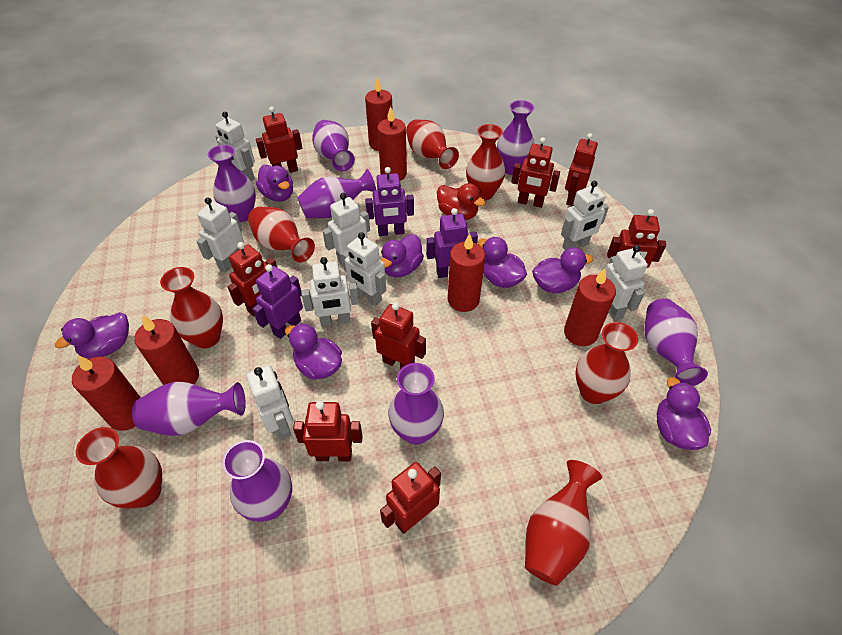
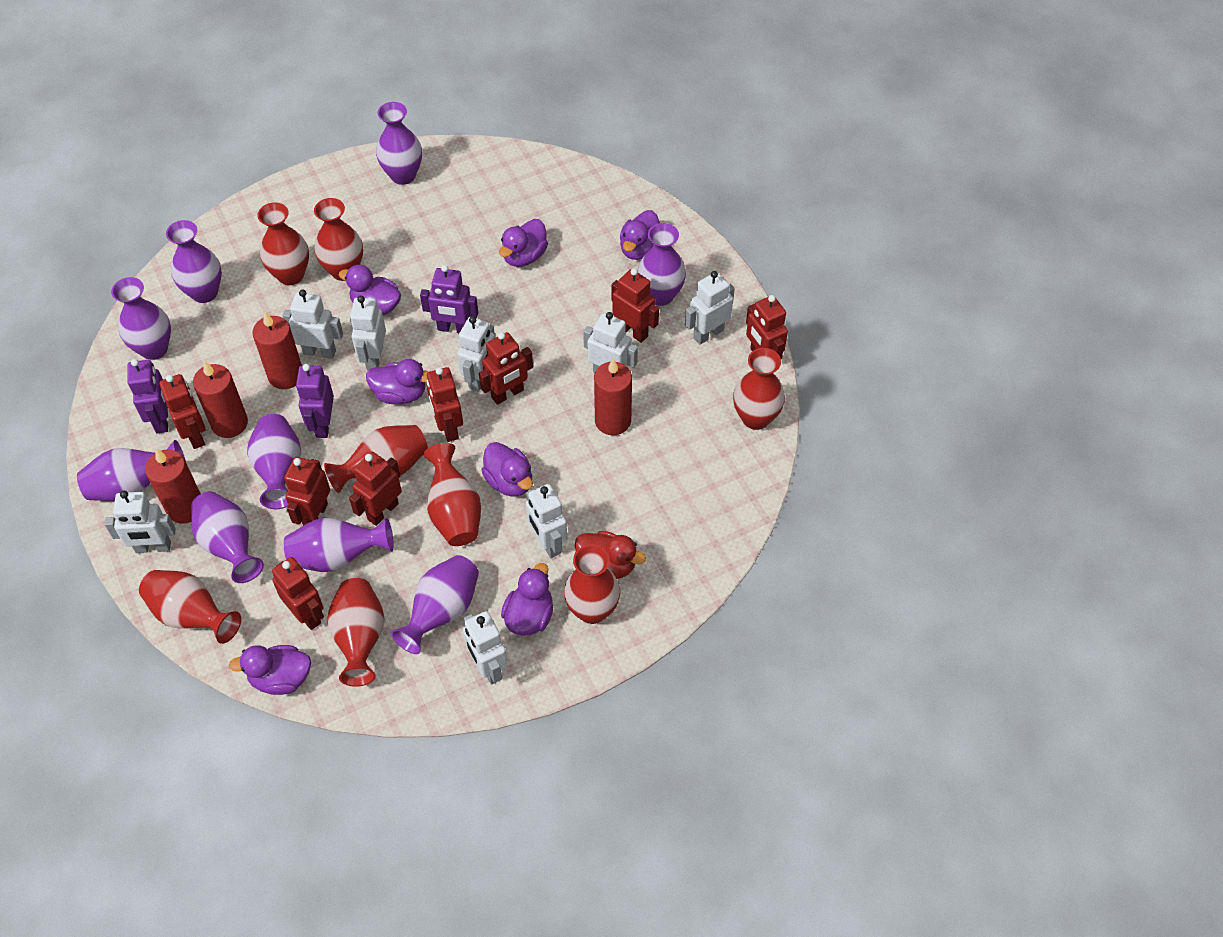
purple vase: [132,382,246,436] [208,145,256,222] [222,440,292,522] [297,169,376,218] [312,120,355,171] [388,363,444,445] [497,100,535,175] [644,298,708,386] = 8 -> [77,440,186,501] [111,277,171,360] [166,220,222,303] [191,492,264,583] [247,414,301,509] [284,518,394,572] [376,102,422,185] [391,555,479,654] [638,223,686,306] = 9
red candle: [72,355,141,431] [134,315,199,385] [365,77,393,151] [377,106,407,181] [448,233,485,312] [564,268,616,346] = 6 -> [145,449,201,524] [193,361,248,438] [252,312,302,389] [594,359,632,435] = 4
red vase: [76,427,162,508] [160,267,223,349] [248,207,315,263] [406,119,459,169] [466,124,505,200] [525,460,602,586] [575,322,638,404] = 7 -> [139,570,241,644] [257,202,309,285] [314,198,363,281] [324,425,428,493] [327,578,385,687] [423,443,481,546] [564,544,620,624] [733,348,785,430] = 8

